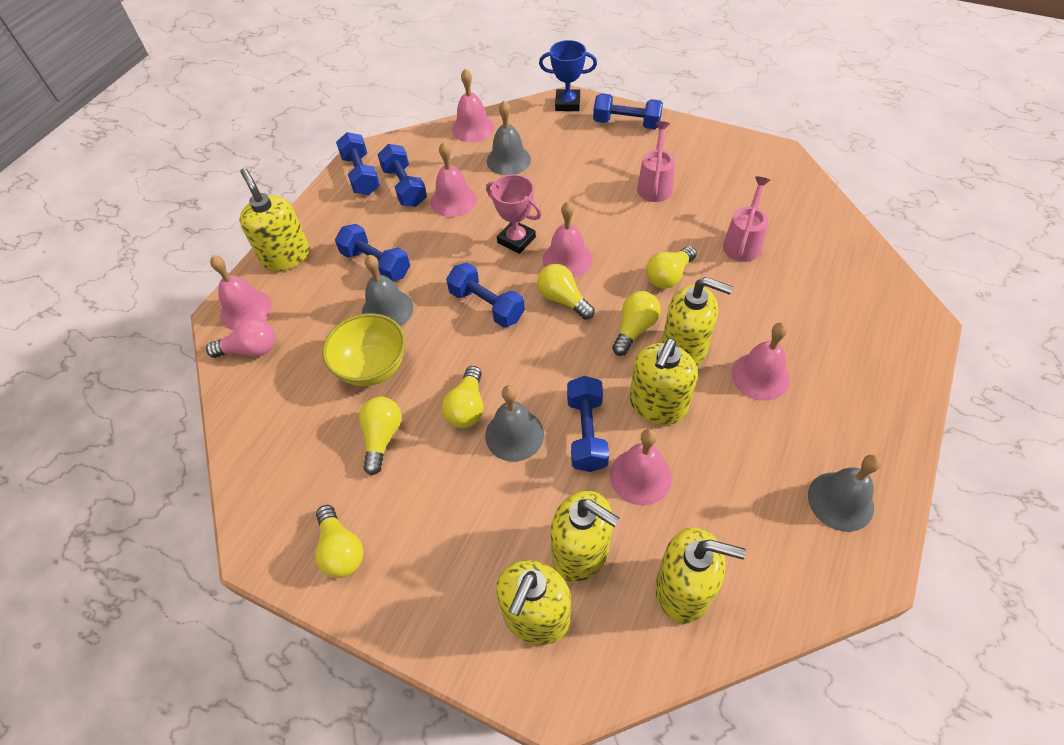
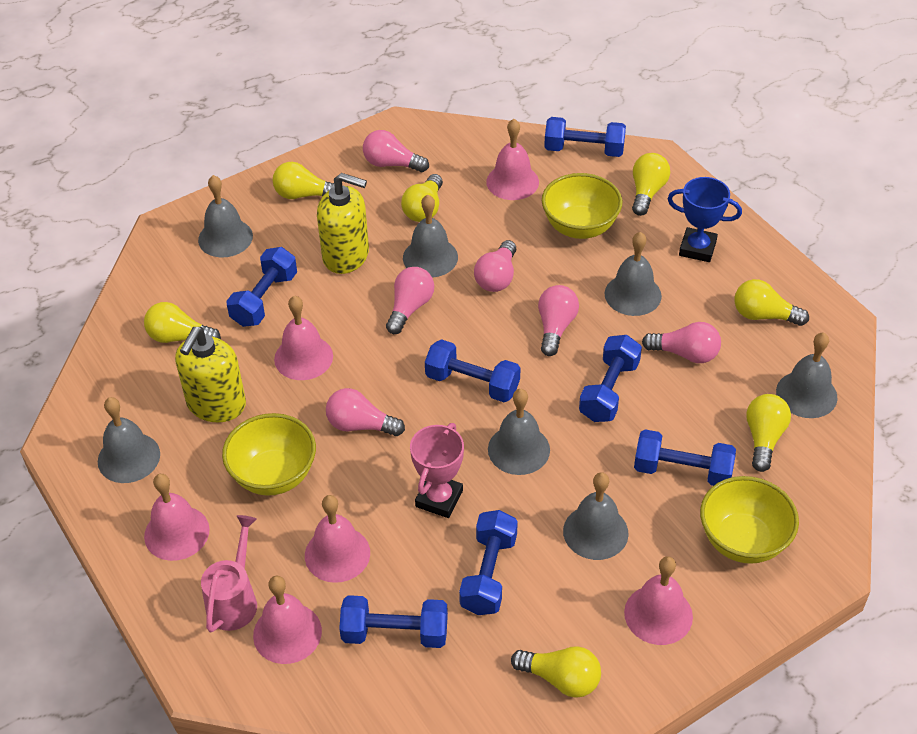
blue dumbbell: [335,224,410,281] [336,132,380,195] [377,144,427,207] [446,263,525,328] [567,376,609,472] [593,93,663,129] = 6 -> [226,247,297,327] [339,595,448,648] [425,339,520,402] [459,510,518,615] [544,117,626,157] [579,335,642,422] [634,429,736,486] = 7
grey bell: [362,255,413,327] [485,385,544,462] [487,101,531,175] [808,454,881,532] = 4 -> [98,397,160,483] [198,175,253,257] [403,195,458,278] [488,389,550,475] [563,472,629,560] [604,232,662,316] [776,332,838,418] = 7
pink light bulb: [206,318,275,358] = 1 -> [326,388,405,436] [363,130,429,172] [386,267,434,334] [474,240,516,292] [538,285,579,356] [642,322,721,363] = 6
pink watering can: [637,121,675,202] [723,176,770,262] = 2 -> [201,515,257,632] = 1
yellow bowl: [322,313,405,386] = 1 -> [222,413,316,496] [542,173,622,239] [700,476,799,564] = 3
yellow light bulb: [315,505,363,578] [359,397,402,475] [442,366,483,428] [537,264,595,320] [612,291,661,356] [646,246,697,289] = 6 -> [144,302,221,343] [273,162,334,199] [401,174,443,222] [511,647,601,698] [632,153,670,216] [735,279,809,326] [746,394,791,472] = 7
yellow soap dispenser: [239,168,309,271] [496,560,571,645] [550,491,620,582] [630,338,698,425] [655,527,746,624] [662,277,733,366] = 6 -> [175,327,246,422] [317,173,369,274] = 2

